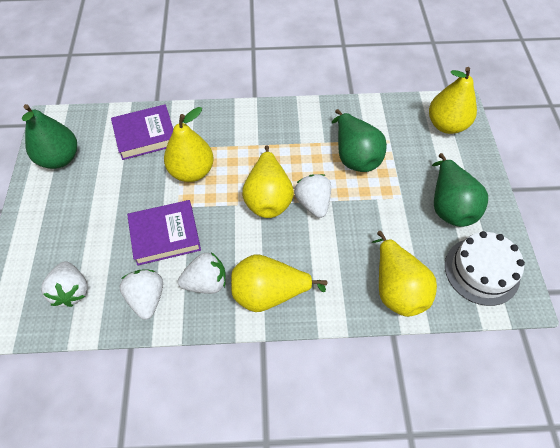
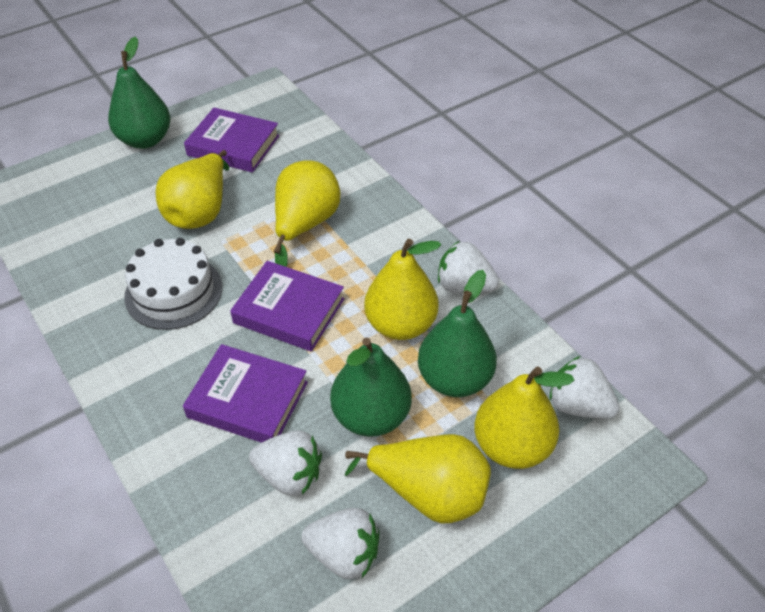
purple book: [111,104,173,160] [127,200,201,266] = 2 -> [183,344,308,443] [184,108,280,173] [230,261,345,352] = 3

